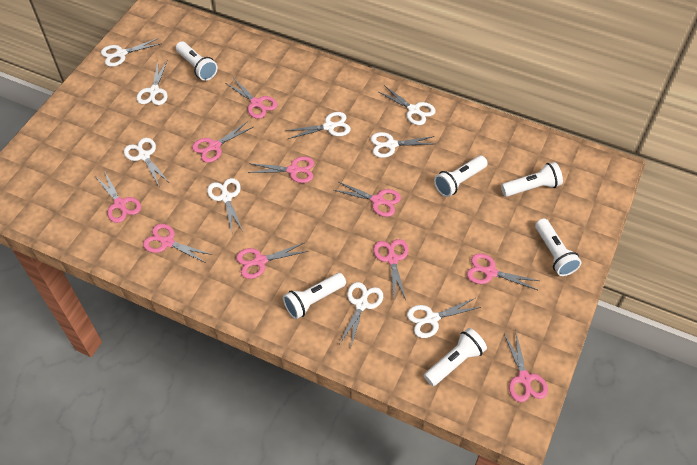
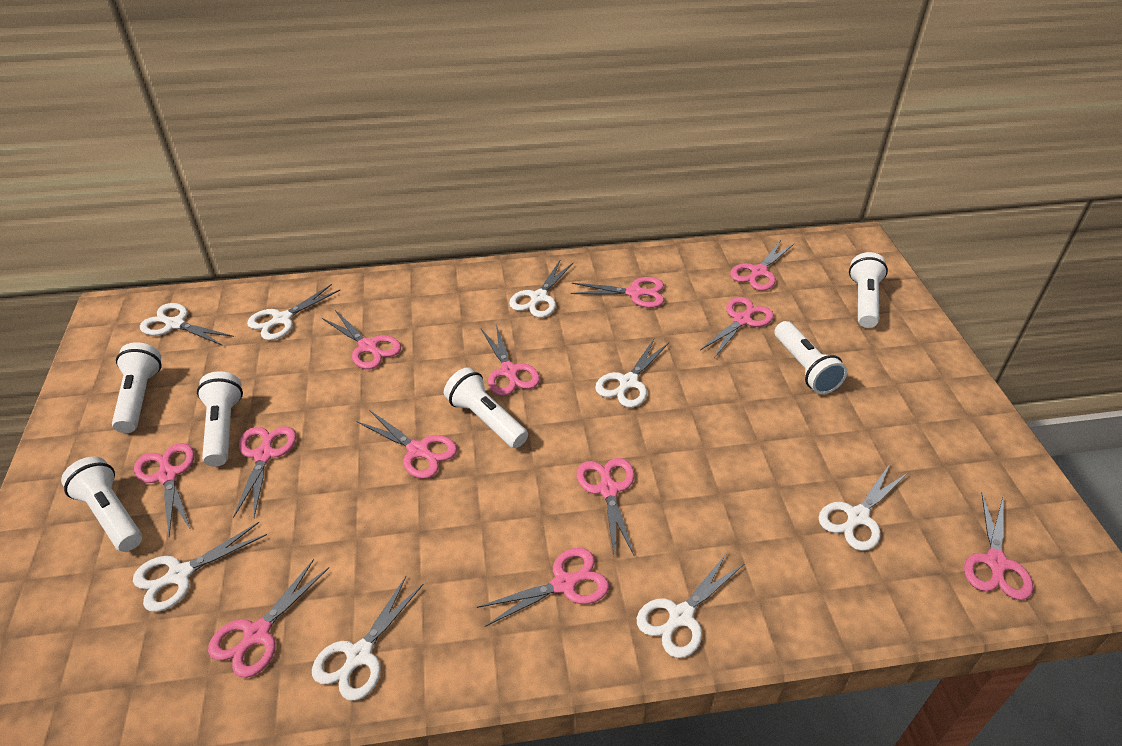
pink scissors: [95,172,141,223] [143,224,212,263] [192,121,253,163] [226,79,277,119] [236,243,308,279] [248,156,314,183] [334,181,401,217] [373,239,408,300] [467,253,539,290] [504,333,548,402] = 10 -> [134,443,194,536] [208,559,329,678] [233,426,296,518] [322,310,401,369] [356,410,457,479] [477,548,609,627] [481,324,540,396] [571,277,664,308] [576,458,634,555] [700,297,774,358] [730,240,794,291] [964,493,1033,600] = 12
white scissors: [101,38,160,67] [124,138,169,186] [136,61,168,105] [207,178,243,232] [286,112,351,139] [339,282,383,346] [371,132,434,158] [379,85,436,125] [407,298,481,338] = 9 -> [133,522,267,612] [140,303,234,346] [247,284,340,340] [312,577,423,701] [509,261,574,318] [595,337,669,408] [637,553,744,658] [819,464,908,551] = 8

